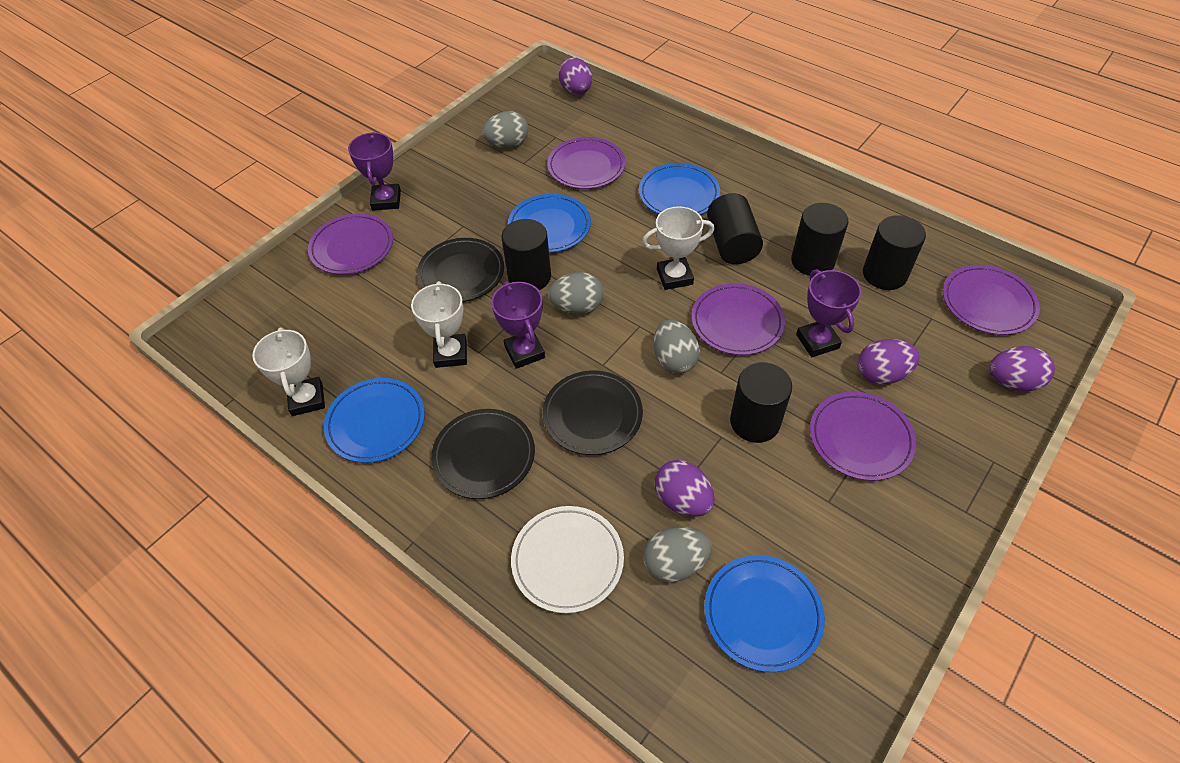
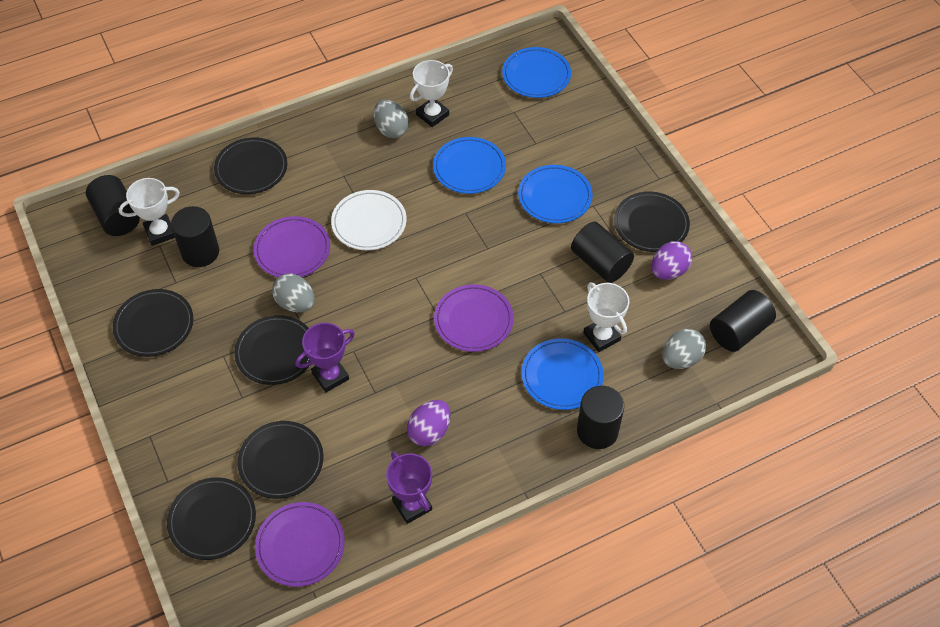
black plate: [417,238,504,302] [431,409,535,499] [542,370,643,455] = 3 -> [113,289,193,357] [167,477,256,560] [214,137,287,194] [234,315,310,385] [237,421,324,499] [614,191,690,252] = 6
grey egg: [482,111,528,148] [548,272,604,314] [643,527,712,582] [654,319,700,374] = 4 -> [272,274,315,312] [374,100,409,138] [662,329,706,369] = 3
purple egg: [558,57,592,95] [655,460,714,517] [858,339,920,384] [990,346,1055,392] = 4 -> [407,400,451,446] [651,241,692,280] = 2
purple plate: [308,213,393,275] [547,137,625,189] [692,283,785,355] [810,392,916,481] [943,265,1040,335] = 5 -> [253,216,330,277] [255,502,345,587] [434,284,514,352] = 3
purple trophy: [348,132,401,211] [491,282,545,369] [796,269,861,357] = 3 -> [296,323,355,393] [386,451,432,524] = 2

